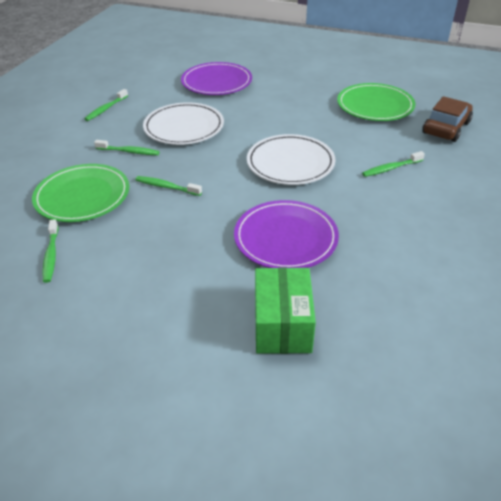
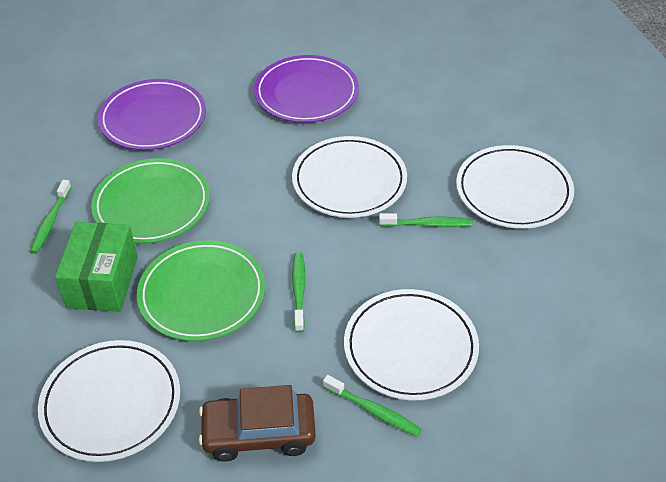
green toothbrush: [42,219,58,283] [84,89,128,121] [94,140,159,155] [135,176,202,196] [362,151,425,177] = 5 -> [30,180,72,254] [292,252,306,333] [323,375,422,437] [379,213,473,227] = 4
white plate: [143,102,224,145] [247,134,336,185] = 2 -> [38,340,180,462] [292,136,407,218] [344,289,479,400] [456,145,574,229] = 4

